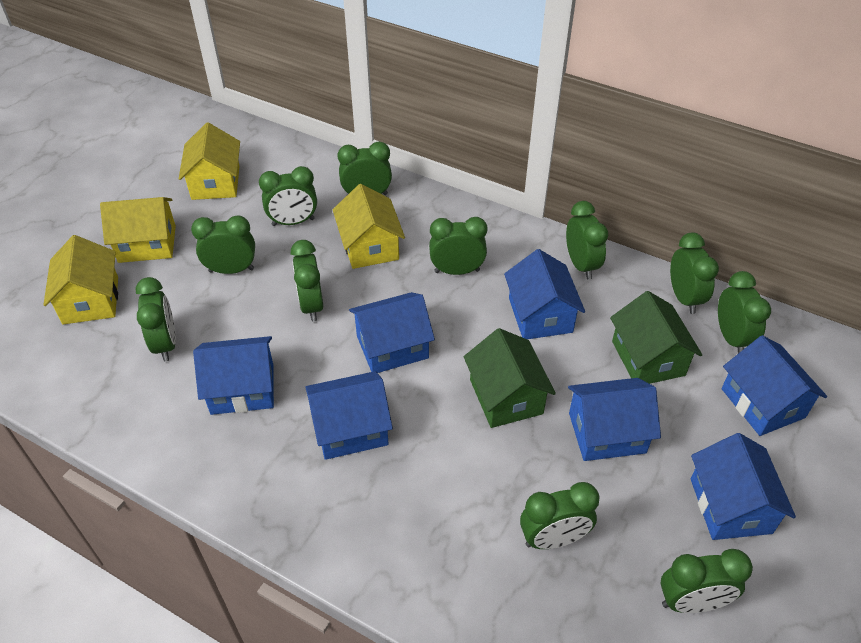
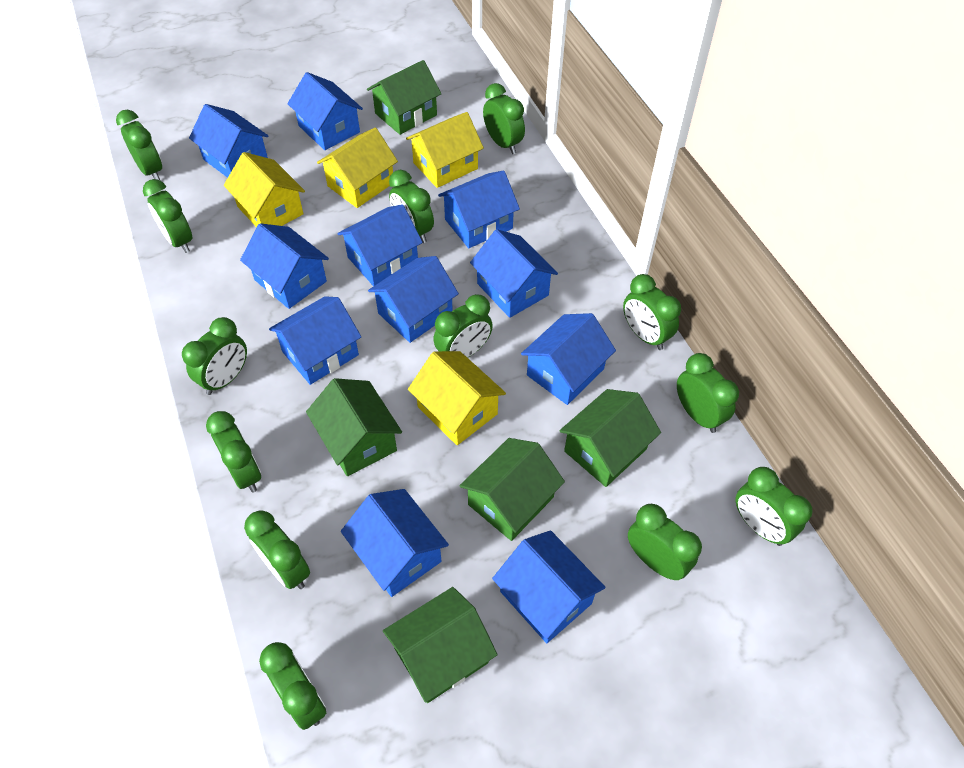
blue house: [193,336,274,415] [305,371,393,460] [349,292,435,373] [504,249,585,339] [568,378,661,461] [691,433,796,540] [722,335,827,436] = 7 -> [189,104,268,178] [240,223,329,309] [269,296,361,385] [287,72,363,150] [338,204,423,286] [341,489,449,597] [368,256,459,343] [438,171,520,248] [470,229,558,318] [492,530,606,643] [521,313,616,405] = 11
green clock: [136,277,176,361] [191,215,255,274] [259,166,317,226] [291,240,323,322] [337,141,392,195] [429,217,487,275] [520,482,600,549] [566,201,608,280] [660,549,753,613] [670,233,719,314] [718,271,771,353] = 11 -> [116,110,162,180] [143,179,192,253] [182,317,247,395] [206,411,261,493] [244,510,310,589] [259,642,326,730] [389,170,434,243] [433,294,493,358] [483,83,525,154] [623,274,681,350] [628,504,702,580] [677,353,739,433] [736,467,813,546] = 13
green house: [464,328,556,428] [610,291,702,384] = 2 -> [306,378,402,476] [367,60,441,135] [383,587,498,703] [460,438,565,541] [560,389,661,487] = 5

